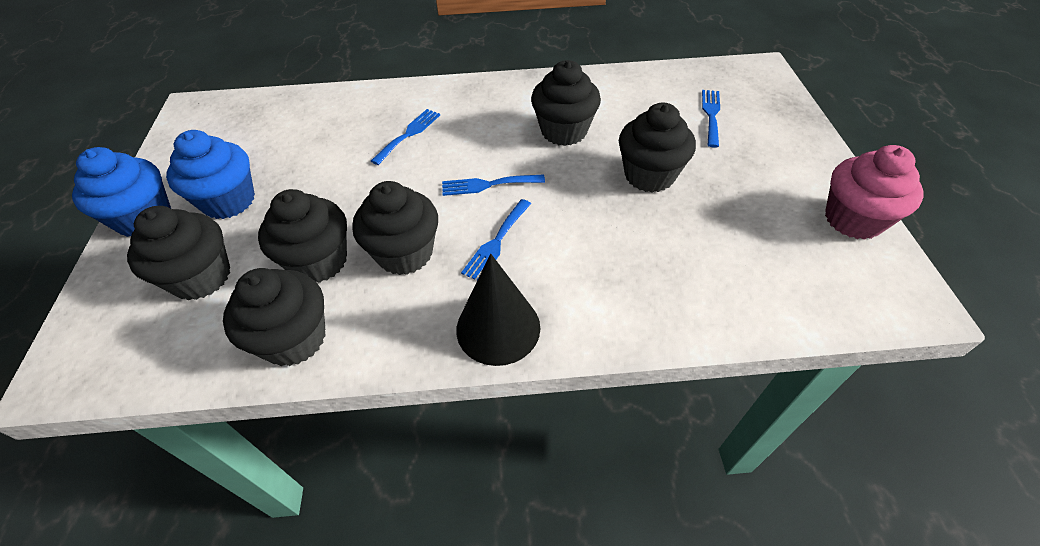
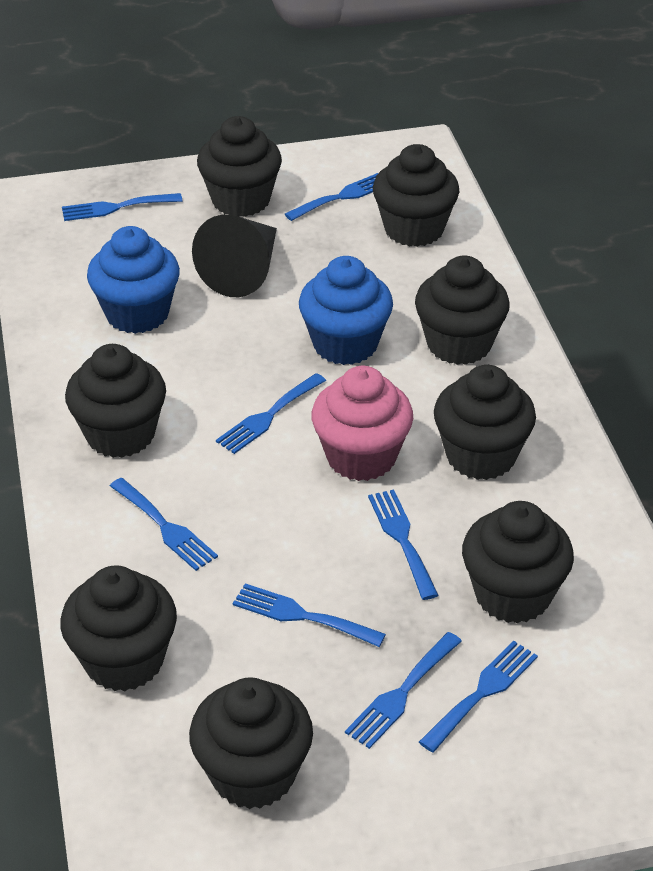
black cupcake: [127,206,230,300] [223,268,326,366] [258,189,347,283] [352,181,438,275] [531,60,601,146] [619,103,696,193] = 6 -> [60,565,177,691] [65,344,166,458] [189,677,313,809] [197,116,282,217] [373,144,459,247] [415,255,510,365] [434,365,536,480] [462,501,574,624] = 8
blue fork: [371,109,440,165] [442,174,545,196] [461,199,531,280] [702,90,720,148] = 4 -> [62,193,182,221] [110,478,218,571] [216,373,326,454] [233,583,386,647] [285,173,378,221] [345,632,462,749] [368,490,438,600] [419,641,538,753] = 8

